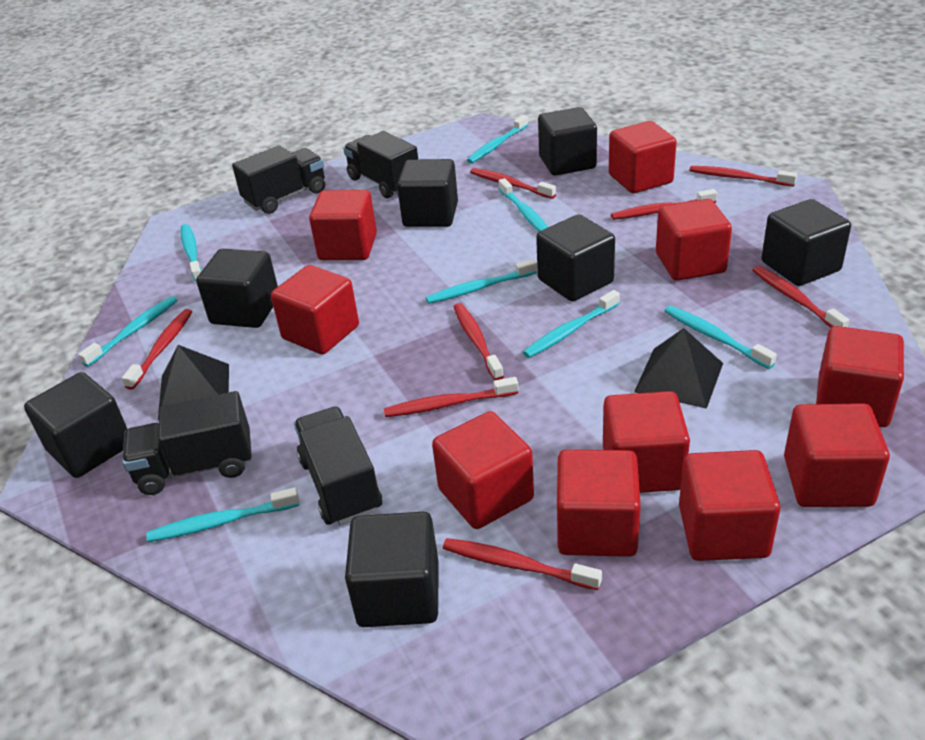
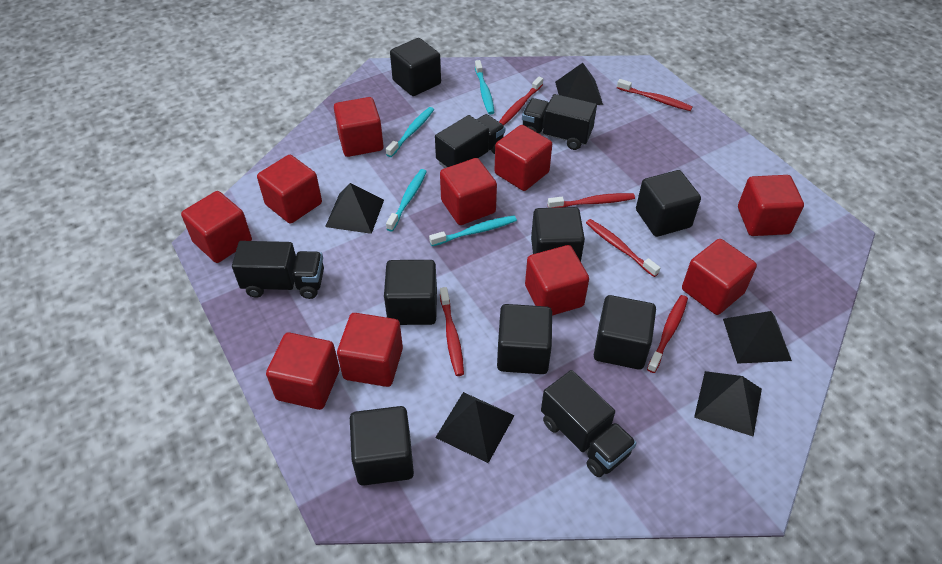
black pyramid: [158,345,229,420] [634,328,723,409] = 2 -> [325,183,384,234] [435,392,515,463] [555,63,603,105] [694,371,762,437] [723,311,792,364] = 5
red toothbrush: [122,309,192,390] [384,377,519,417] [443,538,602,590] [454,303,504,380] [470,168,556,199] [611,189,717,220] [689,166,797,186] [753,266,849,328] = 8 -> [440,287,464,376] [499,77,543,126] [547,193,635,208] [586,219,660,277] [617,79,693,111] [647,295,688,373] = 6
turquoise toothbrush: [78,296,177,367] [146,487,300,542] [181,224,202,282] [426,259,537,304] [467,115,528,163] [499,178,548,232] [523,290,620,358] [665,306,777,369] = 8 -> [386,107,434,157] [386,169,427,232] [429,215,517,246] [475,60,494,114] = 4

